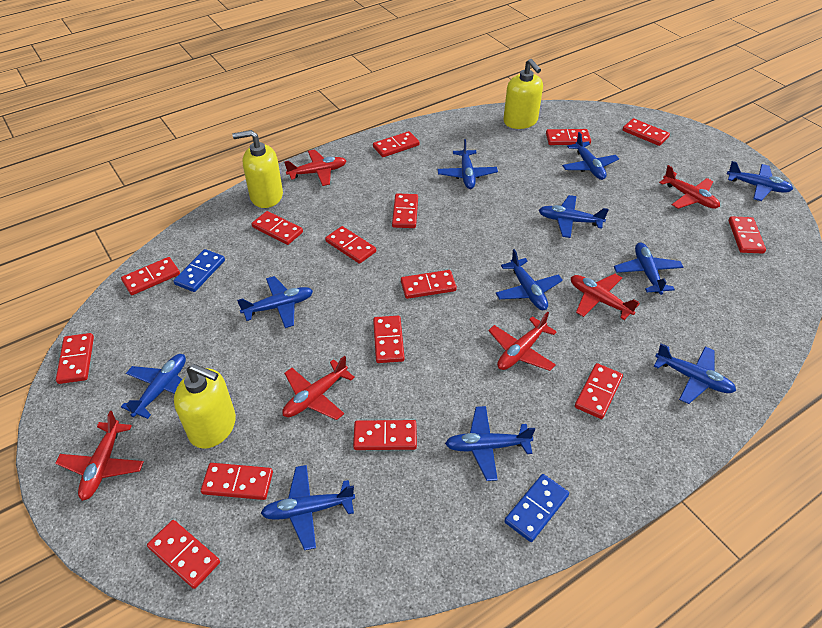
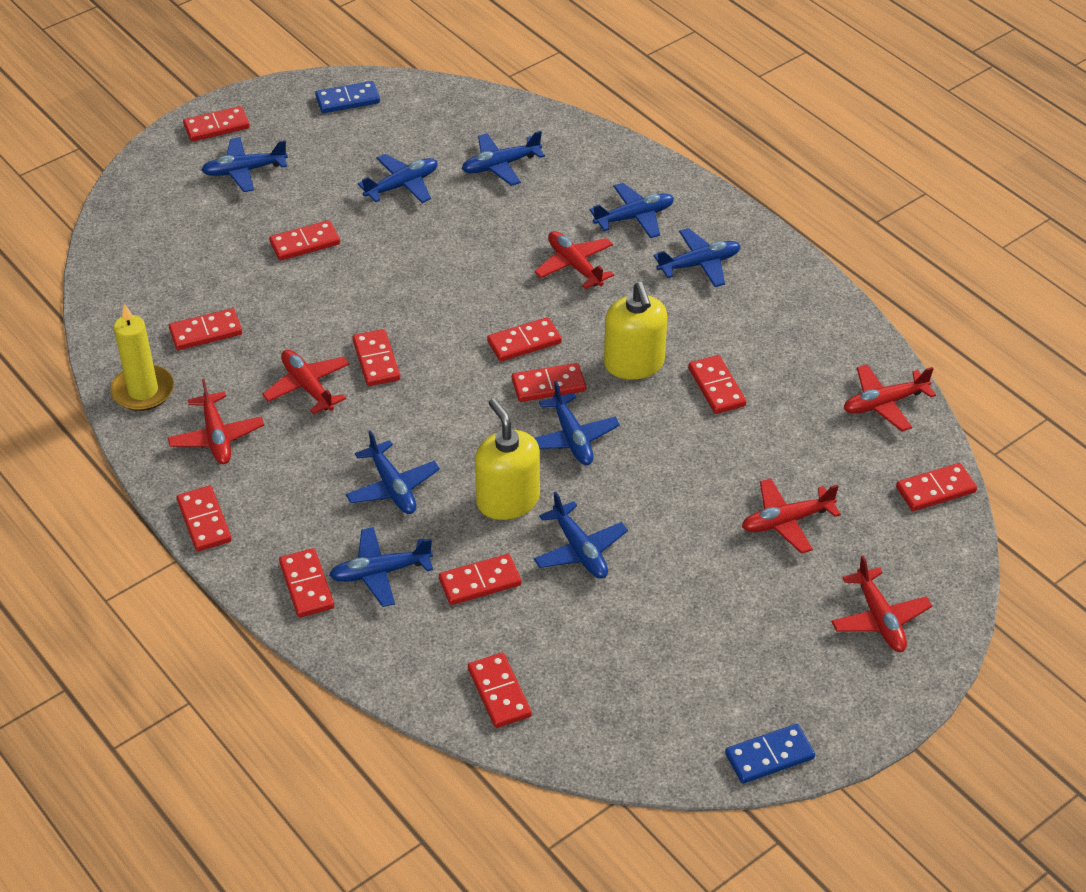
blue plane: [121,354,186,419] [237,276,313,328] [261,465,355,550] [437,139,498,189] [445,406,535,481] [496,249,563,310] [539,195,609,238] [562,132,619,180] [614,242,684,295] [654,343,736,404] [727,161,793,201] = 11 -> [202,137,288,192] [329,527,433,607] [346,430,440,514] [358,154,438,203] [462,131,545,186] [534,381,620,465] [534,492,628,579] [590,183,674,238] [654,228,741,287] = 9
red domino: [56,333,94,384] [121,257,180,295] [147,520,220,589] [201,463,273,500] [252,211,303,245] [325,226,376,264] [353,420,417,450] [373,131,419,157] [373,316,405,363] [392,193,418,228] [401,270,457,299] [546,129,591,145] [575,363,623,419] [623,118,670,146] [729,216,766,253] = 15 -> [169,308,242,350] [177,486,232,552] [183,106,250,142] [269,220,340,261] [279,548,334,617] [352,329,400,386] [439,554,521,605] [468,653,532,728] [487,317,562,362] [512,363,586,402] [688,355,747,414] [896,463,977,511] = 12
yellow candle: none = 0 -> [110,304,174,411] = 1
yellow soap dispenser: [174,364,236,449] [232,130,283,208] [503,59,543,129] = 3 -> [475,398,540,520] [604,282,668,380] = 2

